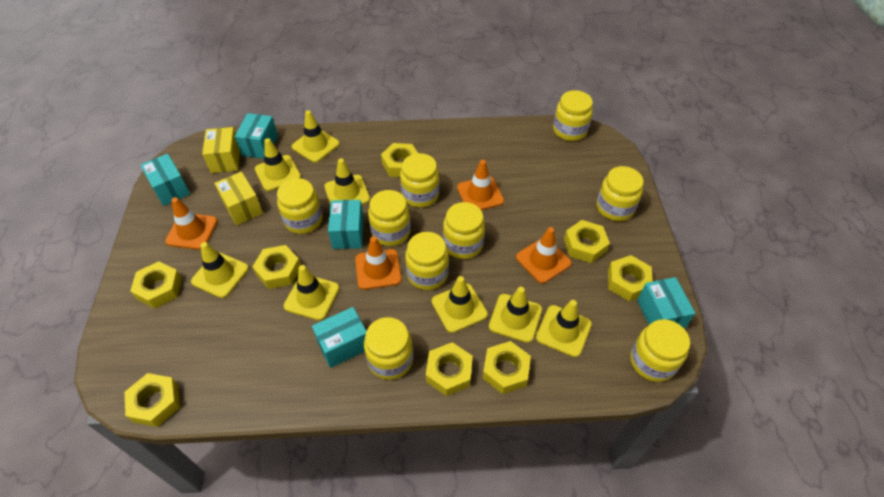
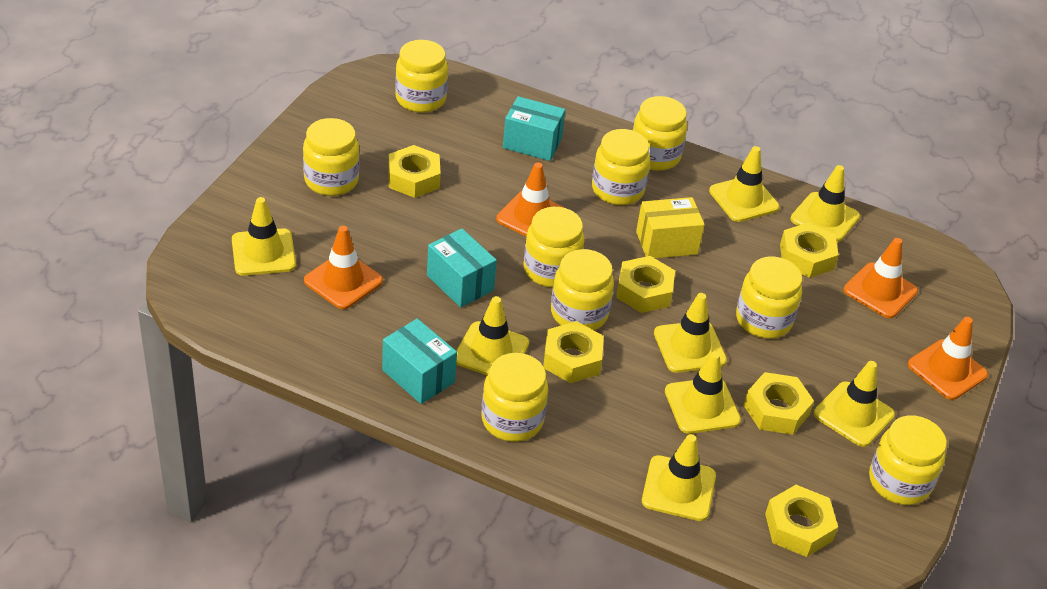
turquoise box: [140,154,190,206] [235,113,278,159] [312,307,366,368] [328,200,364,249] [637,277,695,329] = 5 -> [382,318,457,404] [427,228,497,307] [503,96,565,161] = 3
yellow box: [202,127,240,173] [214,172,263,225] = 2 -> [636,197,705,258] = 1
yellow nut: [125,373,180,427] [130,261,182,308] [252,245,301,289] [381,143,418,177] [426,342,473,396] [483,341,531,394] [564,220,610,263] [608,255,653,301] = 8 -> [389,145,441,198] [543,321,604,383] [616,256,675,313] [744,372,814,435] [765,485,838,557] [780,223,839,278] = 6

